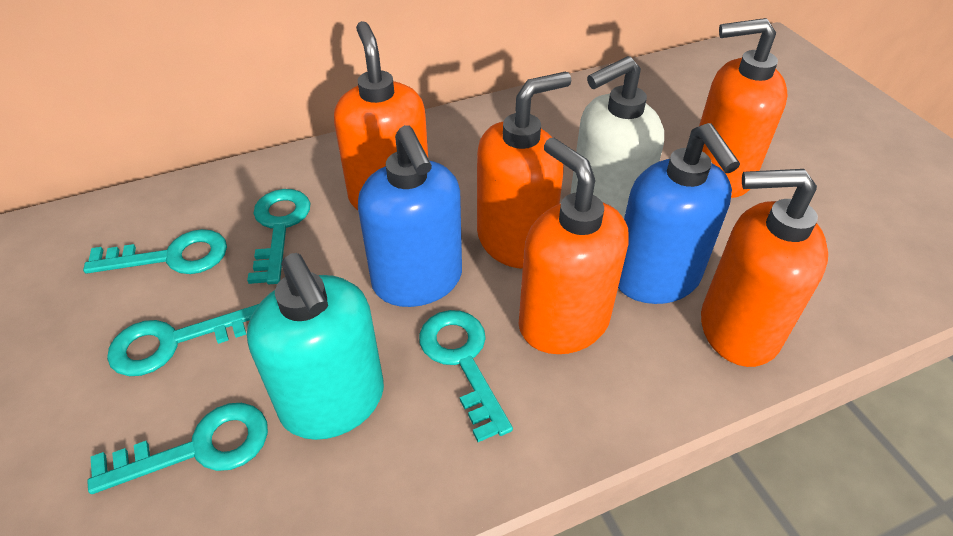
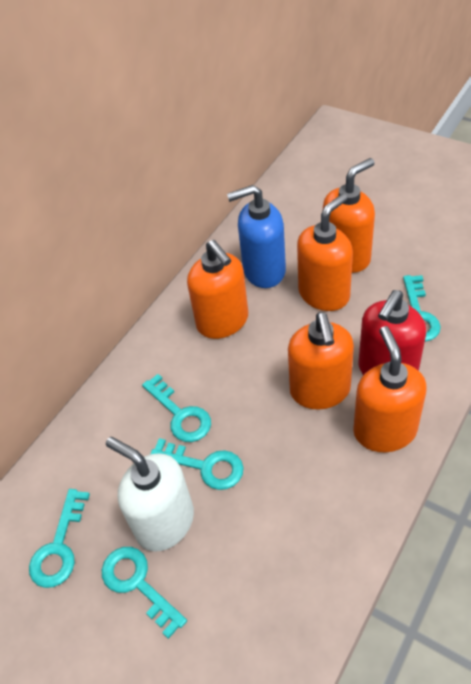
blue soap dispenser: [358,125,462,307] [618,123,740,304] = 2 -> [227,185,286,288] = 1
red soap dispenser: none = 0 -> [358,290,426,375] = 1
turquoise soap dispenser: [247,253,384,440] = 1 -> none = 0

